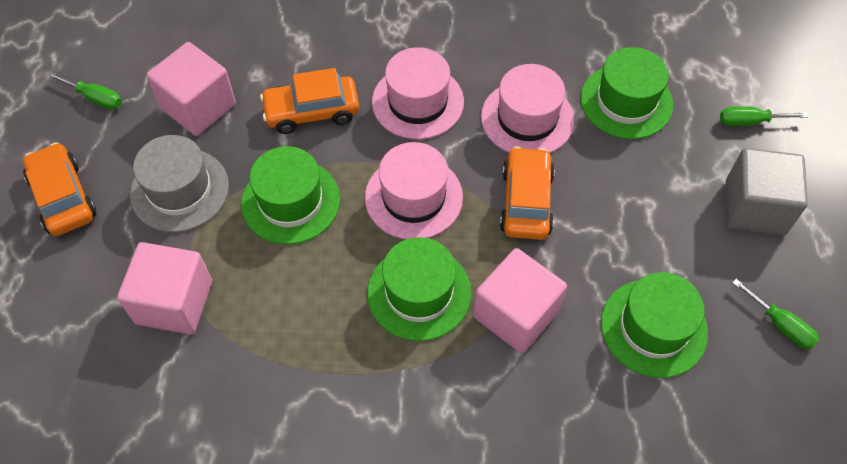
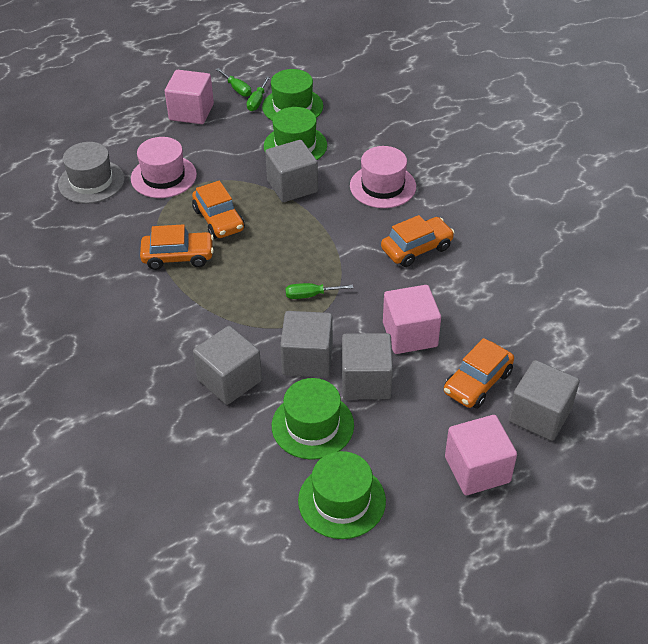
grey cube: [726,148,808,235] = 1 -> [193,326,262,405] [265,140,318,202] [280,311,333,378] [342,333,393,400] [508,360,580,441] = 5
orange car: [23,142,96,236] [260,68,359,134] [500,146,555,240] = 3 -> [140,224,214,270] [192,181,245,239] [381,215,455,267] [444,338,514,409] = 4
pink hat: [365,142,463,239] [372,47,464,139] [481,64,575,153] = 3 -> [131,137,197,198] [350,146,416,208] = 2

